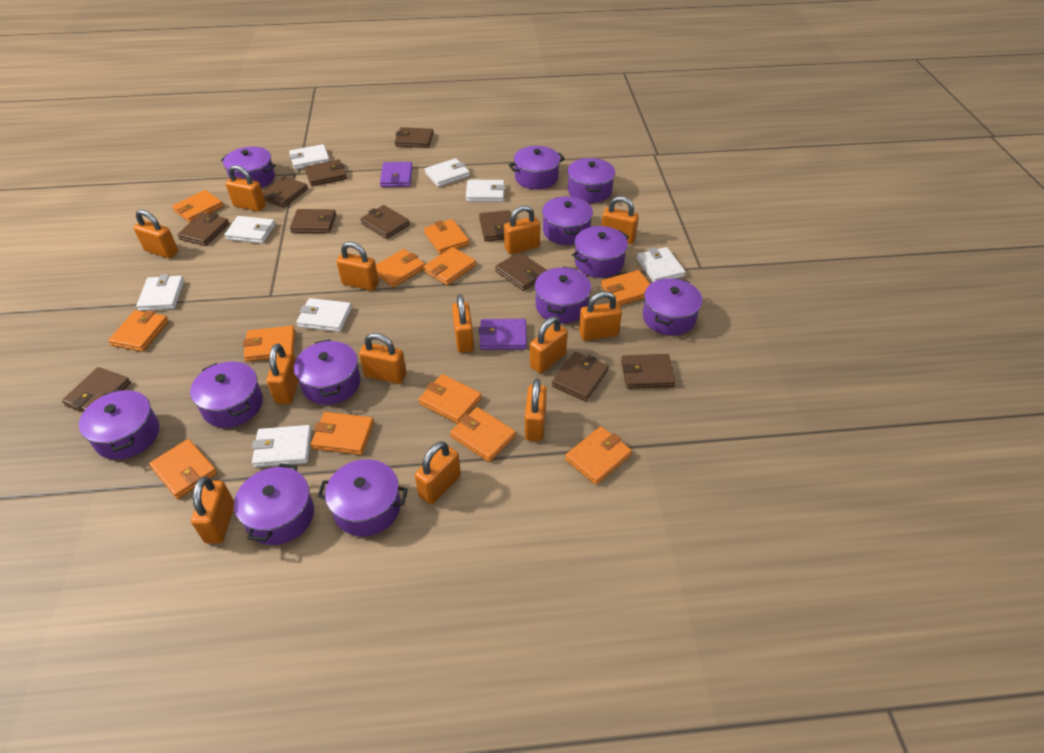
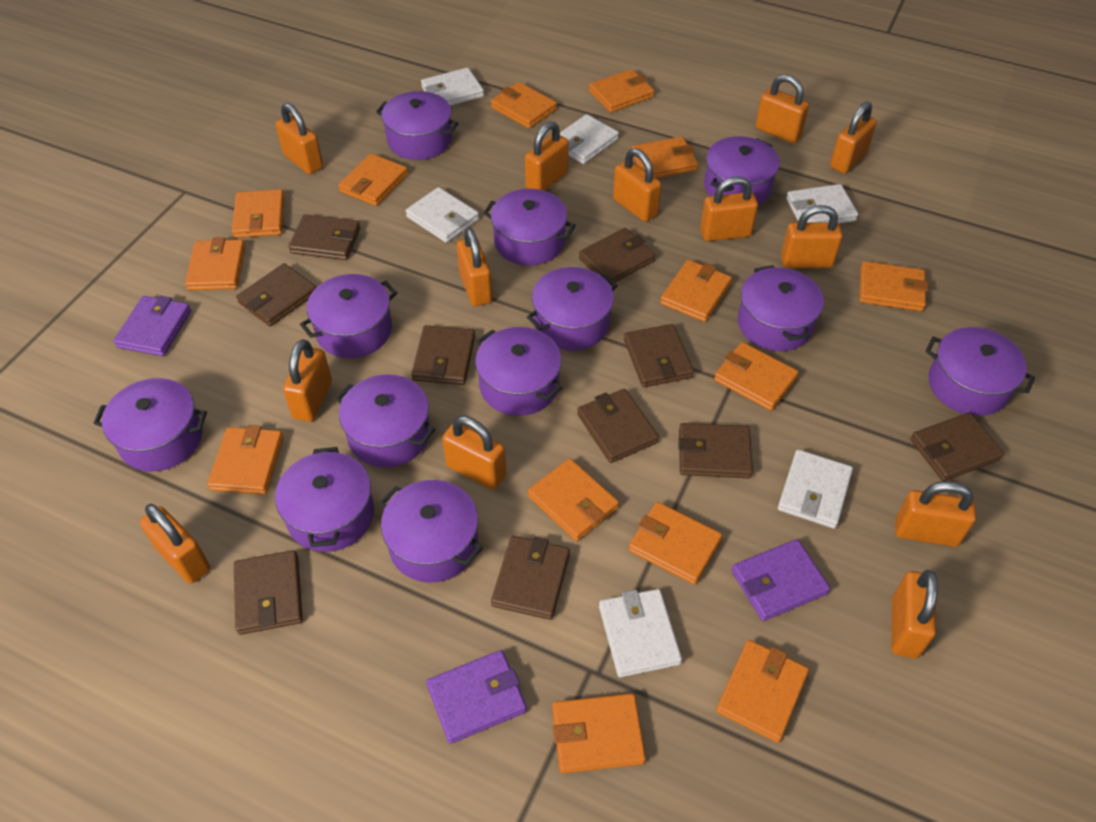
brown wallet: [62,367,131,412] [177,212,229,246] [262,176,308,208] [290,209,336,233] [305,159,347,186] [360,205,410,239] [395,127,434,148] [479,210,511,241] [495,252,547,291] [552,352,609,401] [621,354,676,389] = 11 -> [234,550,303,635] [236,263,316,326] [289,214,360,260] [411,325,475,385] [491,536,570,620] [577,389,659,463] [579,228,655,285] [624,324,694,387] [678,423,753,478] [910,412,1004,481] = 10
orange wallet: [108,310,169,352] [149,439,217,499] [172,190,224,223] [243,326,295,362] [311,412,374,455] [376,249,425,287] [418,374,482,424] [423,247,476,285] [424,219,469,254] [450,407,516,462] [565,426,632,485] [601,270,650,306] = 12 -> [185,237,245,290] [207,425,284,495] [232,189,285,238] [338,153,408,206] [491,82,557,129] [528,458,619,541] [552,693,646,773] [589,69,654,112] [629,502,722,585] [632,136,698,178] [660,260,732,322] [714,342,799,411] [716,640,809,743] [860,261,928,311] = 14
purple wallet: [380,162,413,187] [479,319,527,350] = 2 -> [113,296,191,356] [426,650,527,744] [732,539,830,621] = 3
white wallet: [136,274,184,311] [224,216,276,244] [252,425,312,468] [289,144,330,170] [296,298,352,332] [425,158,470,187] [466,180,505,202] [637,247,686,282] = 8 -> [406,187,479,243] [421,67,484,106] [560,114,619,164] [599,589,682,677] [778,449,853,529] [786,184,858,224] = 6

